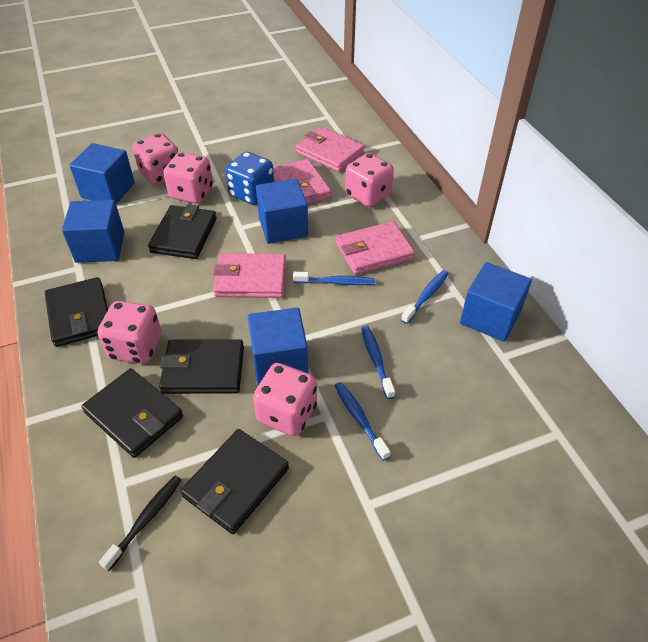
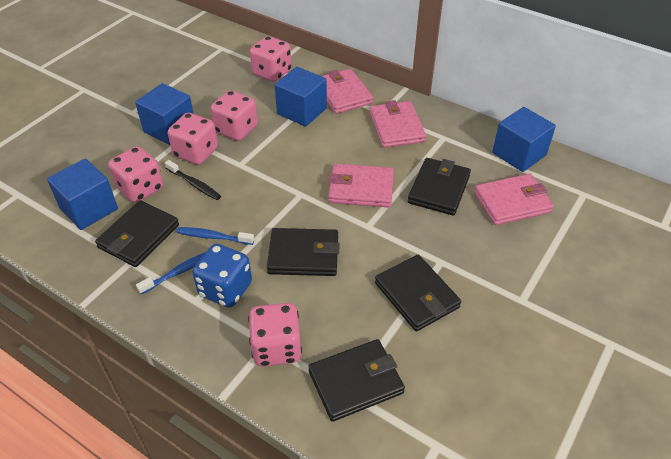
blue cube: [62,200,125,263] [69,143,135,204] [248,308,308,385] [256,179,308,244] [460,262,532,342] = 5 -> [47,158,118,230] [135,83,194,145] [275,67,327,127] [492,107,556,172] = 4
blue toothbrush: [293,272,375,285] [334,382,390,461] [361,326,395,399] [401,270,449,324] = 4 -> [136,252,206,294] [177,227,254,245] = 2

